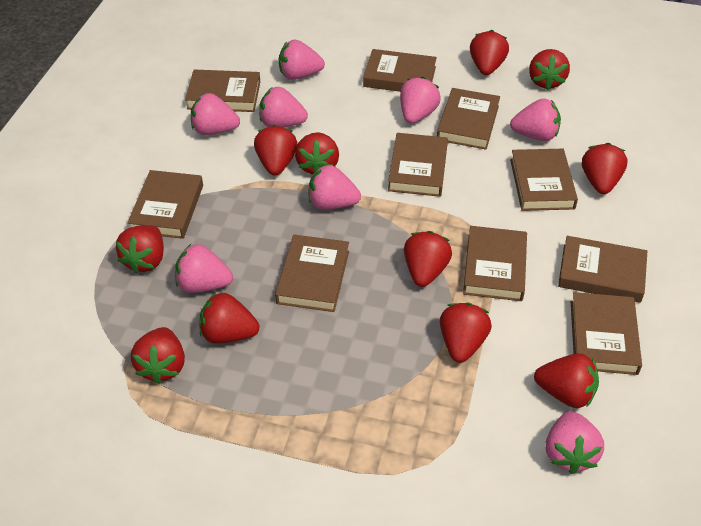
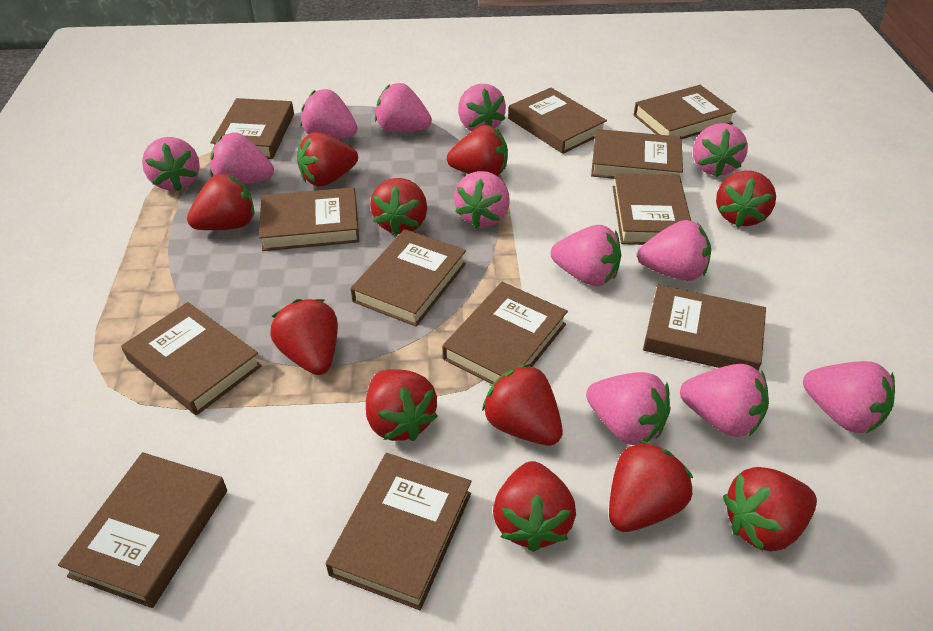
brown book: [127,170,203,239] [185,70,260,112] [275,235,349,312] [363,49,437,92] [388,133,448,197] [437,88,500,150] [463,226,527,301] [510,149,578,211] [558,236,647,303] [571,292,642,375] = 10 -> [58,452,227,608] [121,302,262,415] [210,98,294,159] [259,187,359,251] [326,453,471,610] [351,229,466,327] [442,282,568,385] [508,88,607,154] [591,129,683,179] [613,173,691,245] [634,85,736,139] [643,285,766,371] = 12
pink strawberry: [175,244,233,293] [191,93,240,135] [259,87,308,127] [279,40,325,80] [308,165,361,210] [400,77,441,123] [510,98,561,141] [546,411,604,474] = 8 -> [142,137,200,191] [210,132,274,185] [300,89,357,139] [375,83,432,132] [454,171,510,228] [458,84,506,132] [551,225,621,286] [586,372,671,445] [637,220,711,281] [680,364,769,437] [693,123,748,177] [803,361,895,433] = 12

